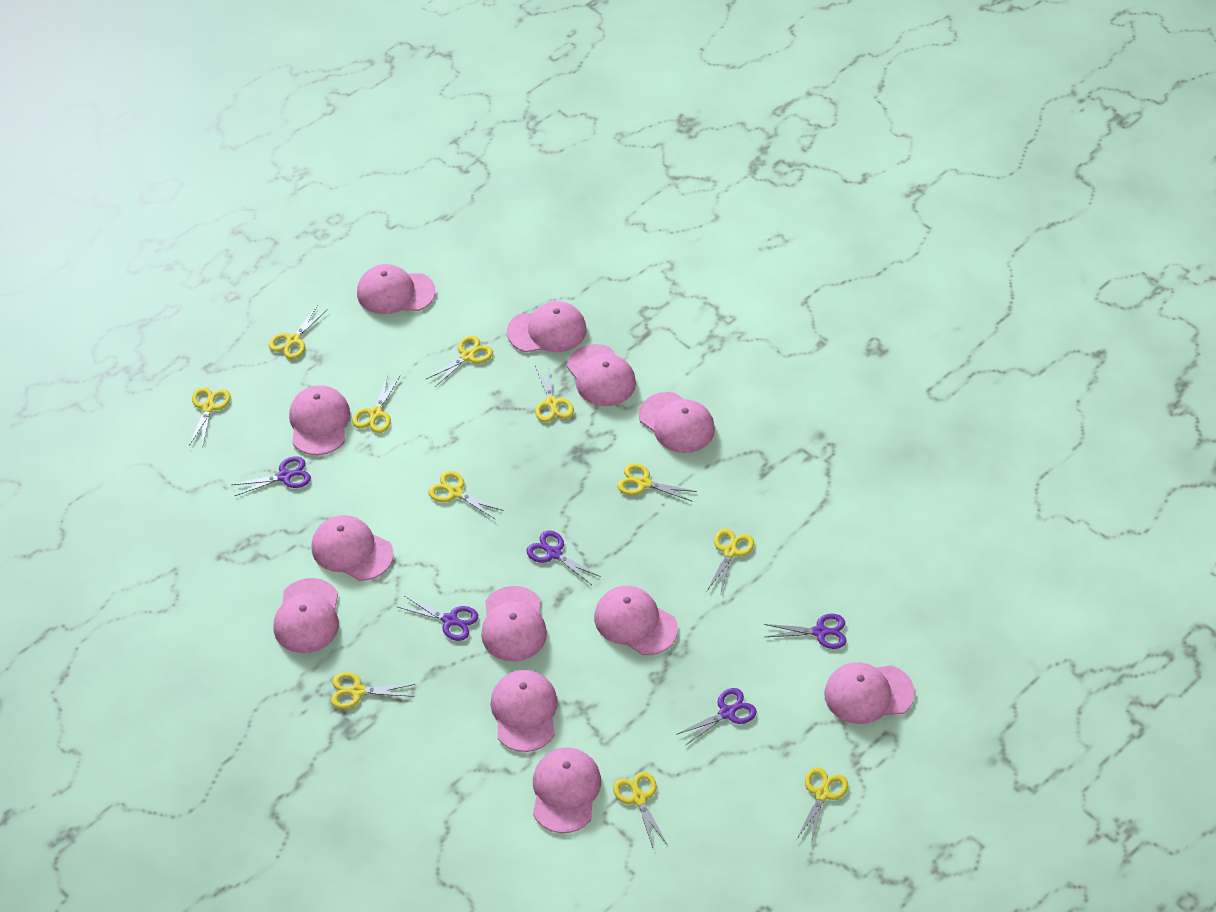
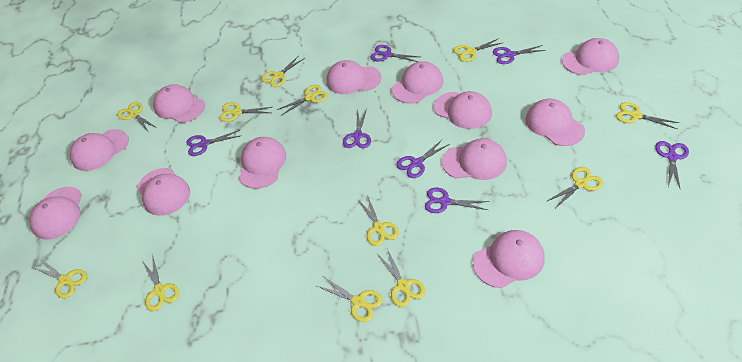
purple scissors: [232,456,311,496] [398,595,478,641] [526,531,601,584] [676,688,757,746] [764,614,847,649] = 5 -> [186,130,240,156] [343,109,371,148] [370,45,419,62] [397,139,450,178] [425,187,489,213] [493,45,546,64] [655,141,689,190] = 7
yellow scissors: [189,387,231,448] [269,304,328,359] [331,672,415,709] [352,374,400,433] [425,336,493,387] [428,471,504,520] [535,365,574,422] [613,772,667,848] [617,463,697,502] [707,529,754,593] [796,767,848,844] = 11 -> [32,259,87,298] [117,102,157,131] [142,254,179,311] [220,102,272,122] [261,56,305,87] [277,85,328,116] [317,276,383,322] [358,195,399,246] [377,249,426,307] [453,38,504,62] [547,167,603,208] [616,102,679,129] = 12

